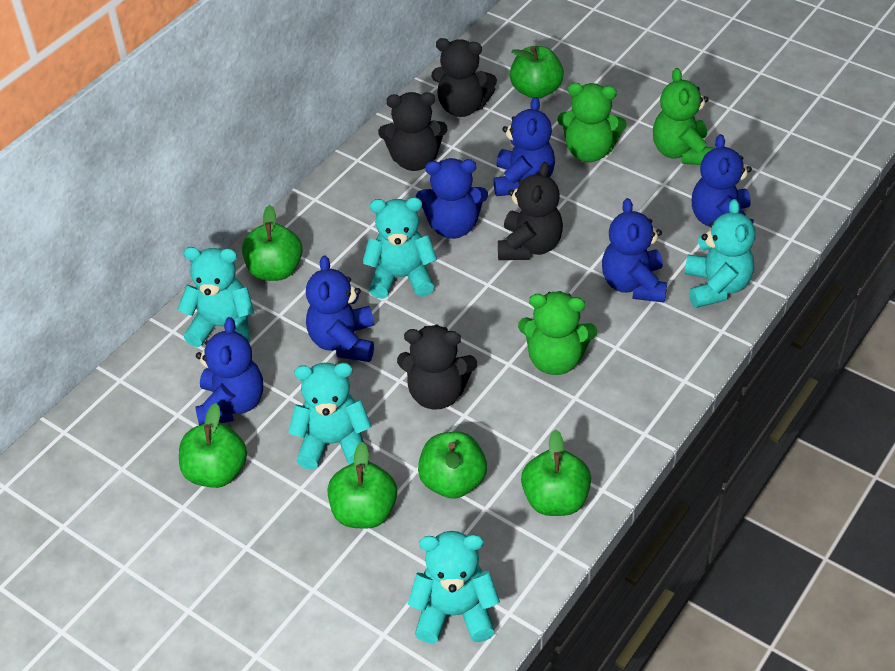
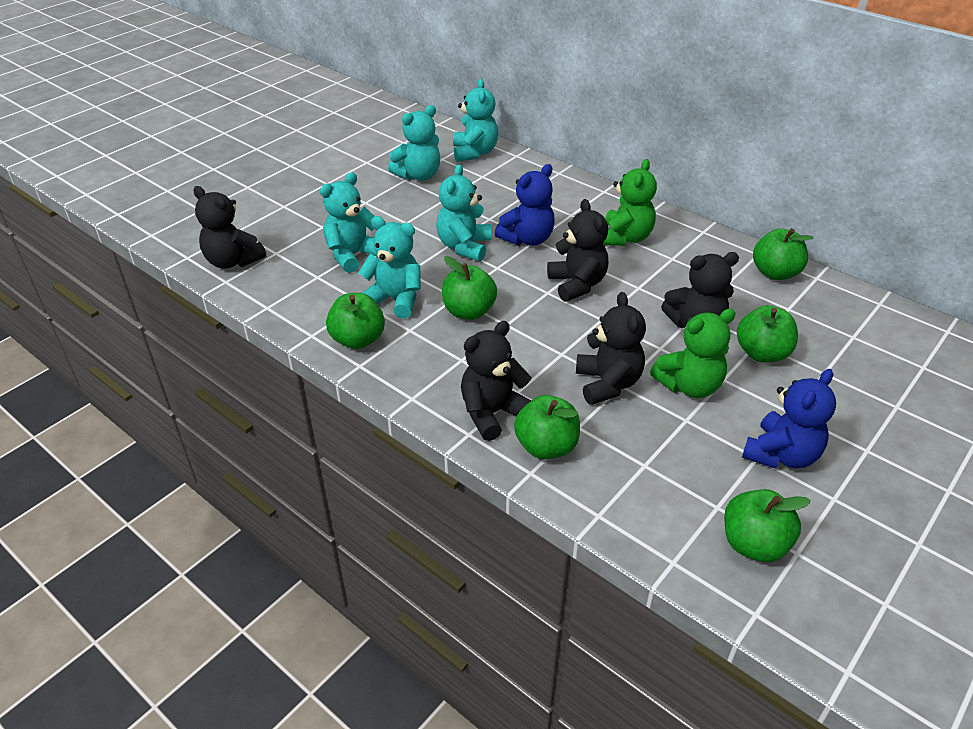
black teddy bear: [378,92,447,171] [397,325,477,410] [431,38,497,117] [498,162,563,260] = 4 -> [193,186,266,269] [461,321,532,441] [547,199,608,302] [576,292,646,405] [661,252,739,329] = 5
blue teddy bear: [195,317,263,425] [306,255,374,362] [416,158,488,239] [494,97,555,196] [602,198,667,303] [692,134,754,227] = 6 -> [495,164,555,246] [742,369,836,469] = 2
green teddy bear: [518,291,597,375] [557,83,627,162] [653,68,713,165] = 3 -> [602,159,657,246] [650,309,736,398] = 2

